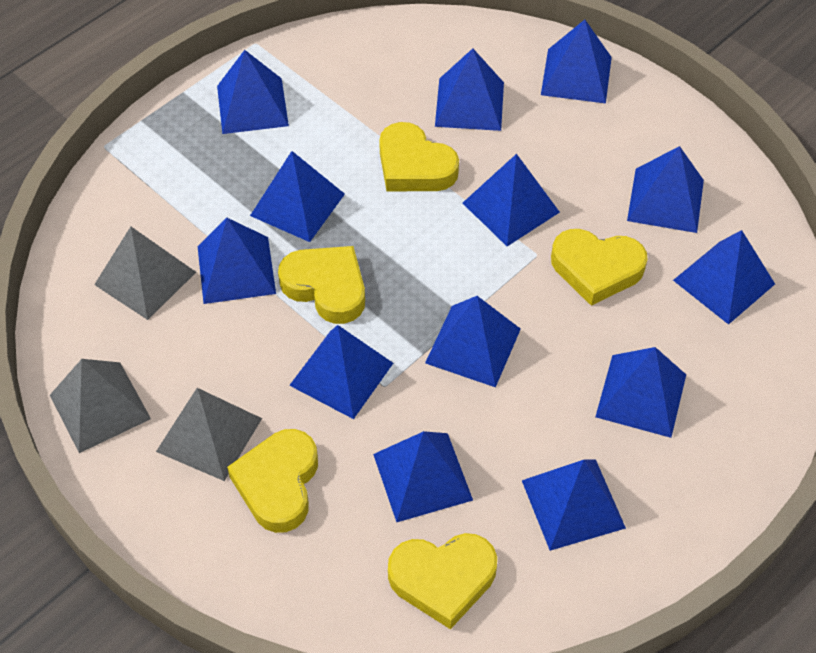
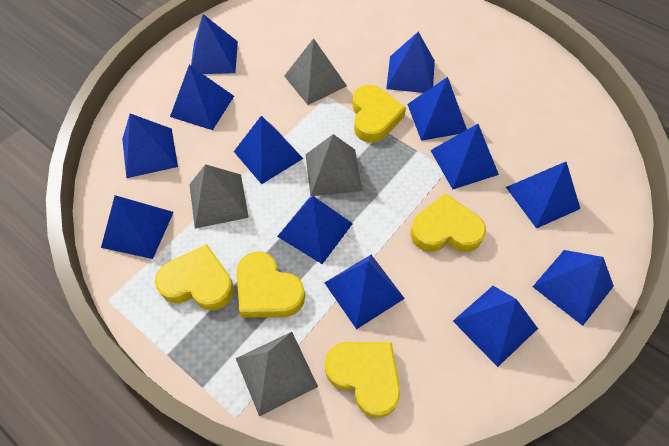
grey pyramid: [50,359,151,453] [94,226,196,320] [156,388,262,481] = 3 -> [189,164,249,228] [236,332,318,417] [284,38,347,105] [305,134,362,197] = 4

